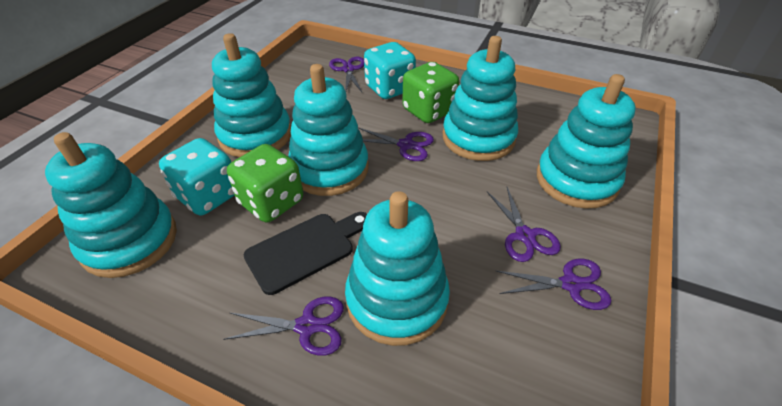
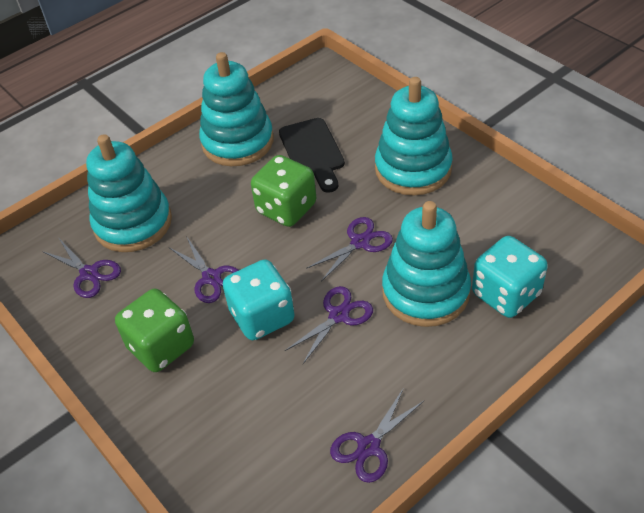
turquoise stacking toy: [45,132,177,278] [212,33,291,158] [288,64,369,196] [345,191,450,346] [442,36,518,161] [537,74,636,209] = 6 -> [86,134,172,252] [199,52,274,166] [375,77,453,196] [382,201,471,327] = 4

